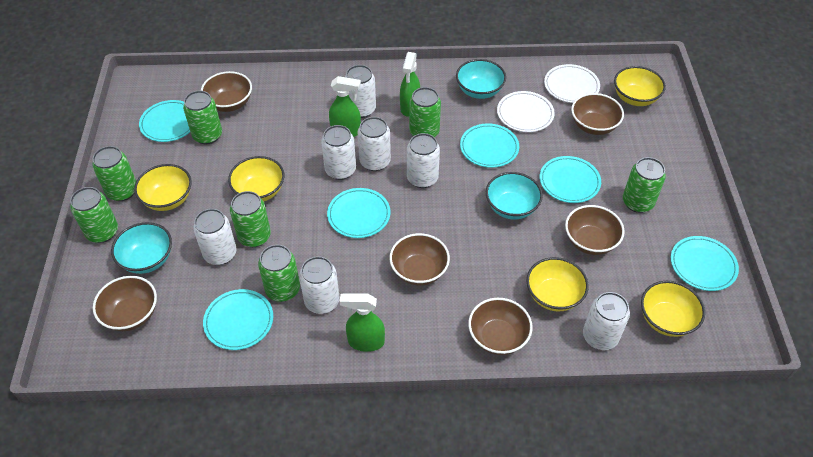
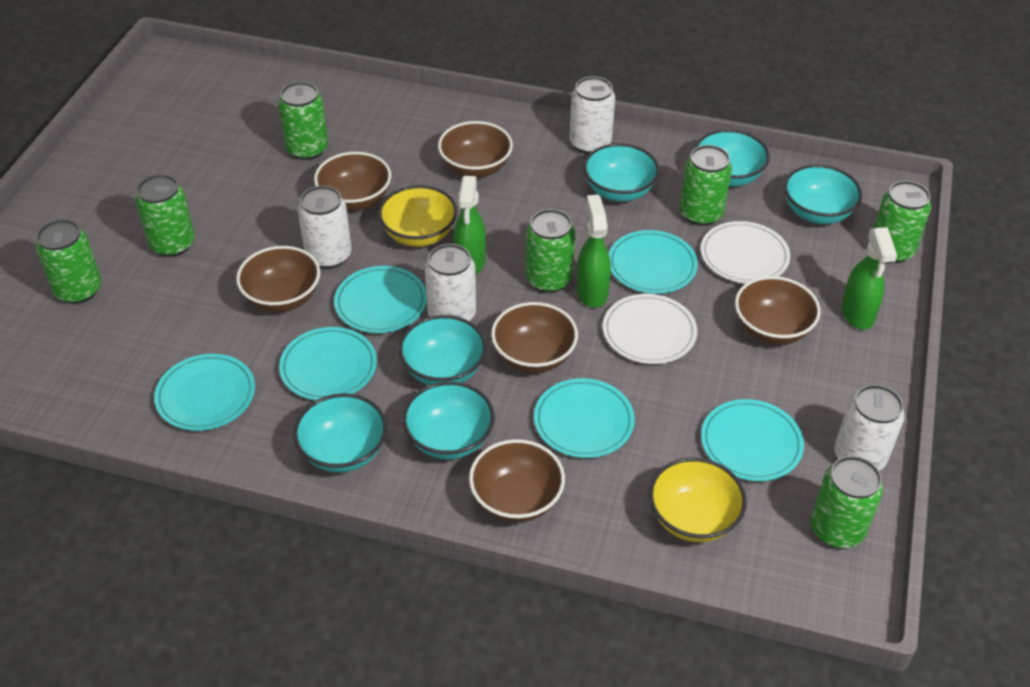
turquoise bowl: [111,222,172,274] [456,59,506,99] [486,172,543,219] = 3 -> [294,393,387,473] [399,315,487,385] [402,382,495,459] [583,143,660,202] [695,129,770,186] [784,164,862,224] = 6
white can: [193,209,237,265] [299,256,340,314] [321,125,356,180] [345,65,376,118] [358,117,391,171] [407,133,440,188] [583,292,630,350] = 7 -> [298,186,351,269] [425,244,476,321] [570,76,615,154] [834,385,905,471] = 4
yellow bowl: [134,164,192,211] [228,156,285,201] [526,257,589,311] [614,66,666,106] [641,281,705,337] = 5 -> [378,185,458,247] [649,458,747,542] = 2

